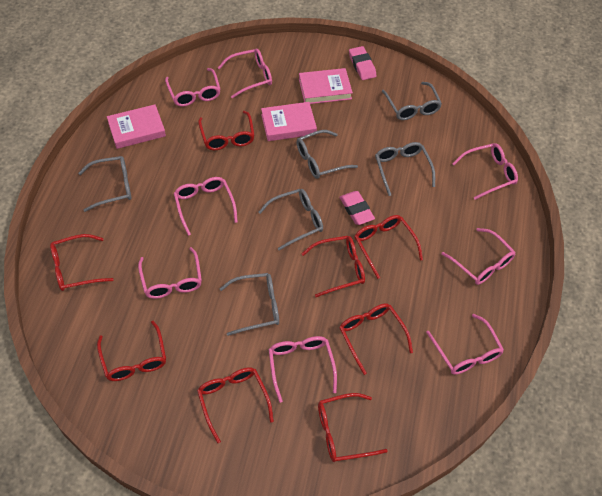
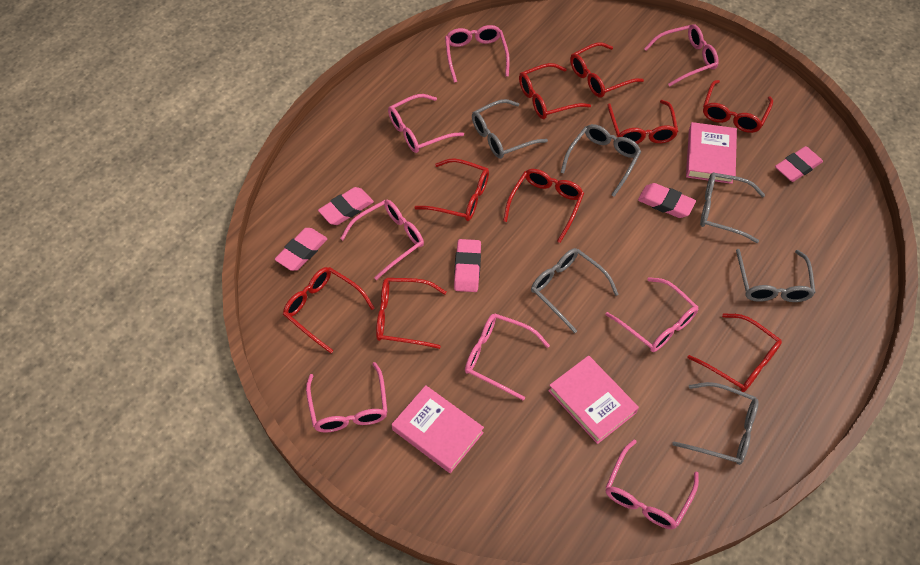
pink eraser: [339,191,375,225] [349,46,376,80] = 2 -> [275,228,328,271] [318,187,374,225] [454,239,481,292] [638,183,696,218] [775,146,823,182] = 5
red glasses: [50,234,114,291] [97,321,166,381] [197,367,274,443] [198,111,255,150] [302,236,365,297] [318,393,388,462] [339,303,413,375] [354,215,423,279] = 8 -> [283,267,375,353] [376,278,447,349] [414,159,489,221] [503,169,584,243] [519,63,591,119] [570,42,644,98] [607,100,678,144] [687,313,782,392] [703,80,773,133] = 9

